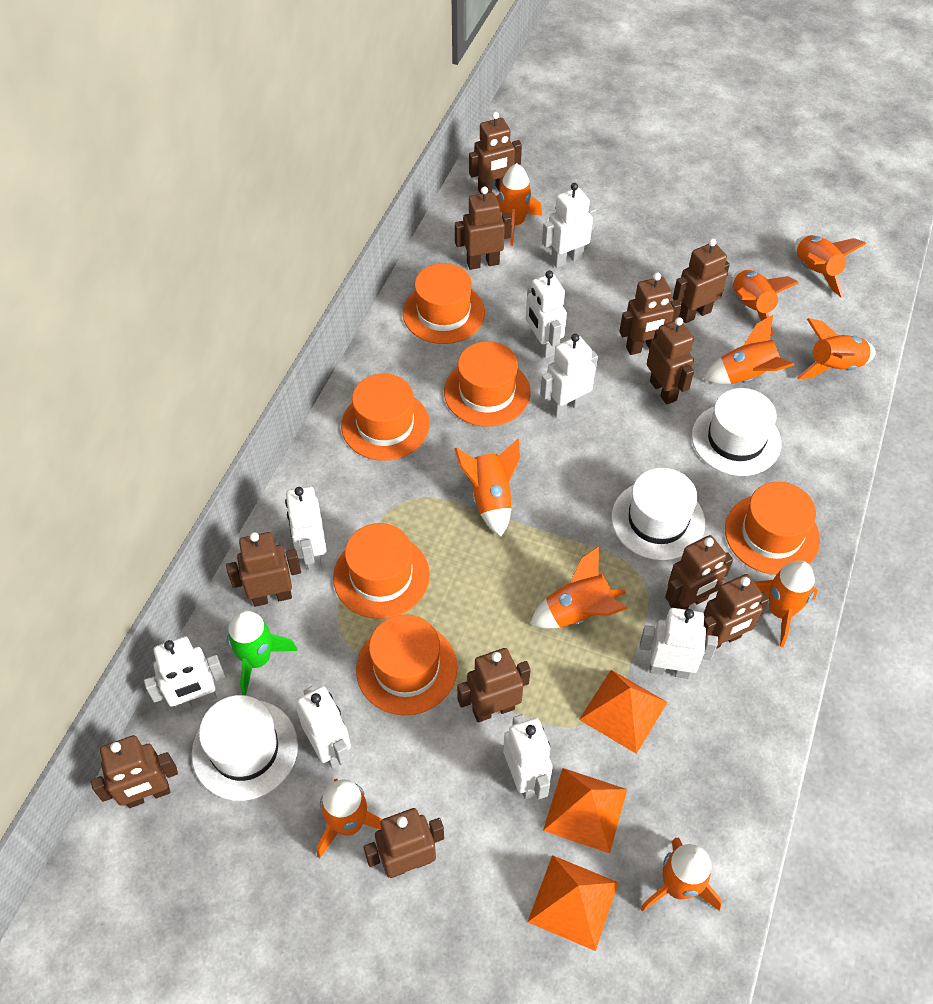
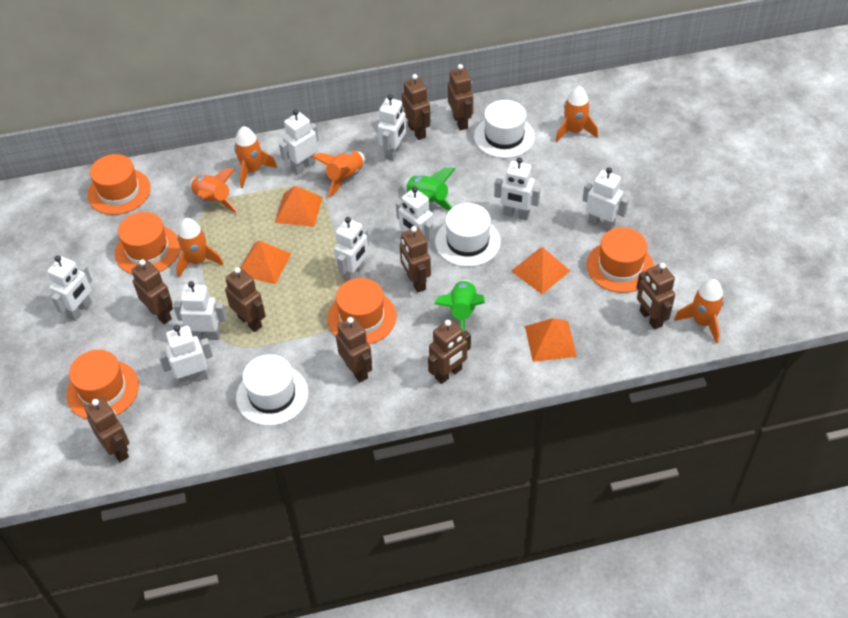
brown robot: [91,735,178,808] [226,532,301,607] [364,808,444,878] [455,187,512,270] [457,648,531,723] [469,112,522,194] [619,272,682,355] [647,317,694,405] [665,535,733,610] [673,238,730,323] [703,574,769,649] = 11 -> [84,397,129,463] [132,259,173,324] [225,267,266,332] [336,317,372,383] [400,226,431,293] [402,74,430,140] [428,319,471,384] [448,64,473,130] [636,263,675,329] = 9
green rocket: [227,610,298,696] = 1 -> [402,168,455,211] [435,280,485,332] = 2
orange hat: [333,523,430,619] [341,373,429,461] [356,614,457,715] [403,263,485,344] [444,341,530,427] [725,482,820,575] = 6 -> [66,350,139,419] [87,154,151,215] [115,212,180,274] [328,278,396,344] [587,227,654,293] = 5
orange pyramid: [528,855,619,951] [543,768,627,853] [579,670,667,754] = 3 -> [241,240,291,284] [275,186,323,227] [511,247,570,294] [525,318,577,362] = 4
orange rocket: [317,779,382,859] [454,439,520,537] [496,163,542,246] [530,546,628,629] [640,838,722,912] [704,315,794,384] [732,270,799,336] [754,560,818,647] [795,235,867,298] [797,318,876,380] = 10 -> [176,218,224,277] [190,168,239,213] [234,126,277,188] [311,151,365,197] [555,86,598,142] [674,279,724,344] = 6
white robot: [144,636,225,712] [285,486,327,570] [297,686,351,769] [503,714,553,799] [526,271,567,358] [540,334,598,417] [542,183,596,268] [640,608,718,679] = 8 -> [47,256,92,321] [158,325,213,386] [173,281,227,340] [279,109,319,175] [334,217,369,281] [378,94,406,161] [396,187,434,249] [494,157,541,220] [582,168,629,231] = 9

